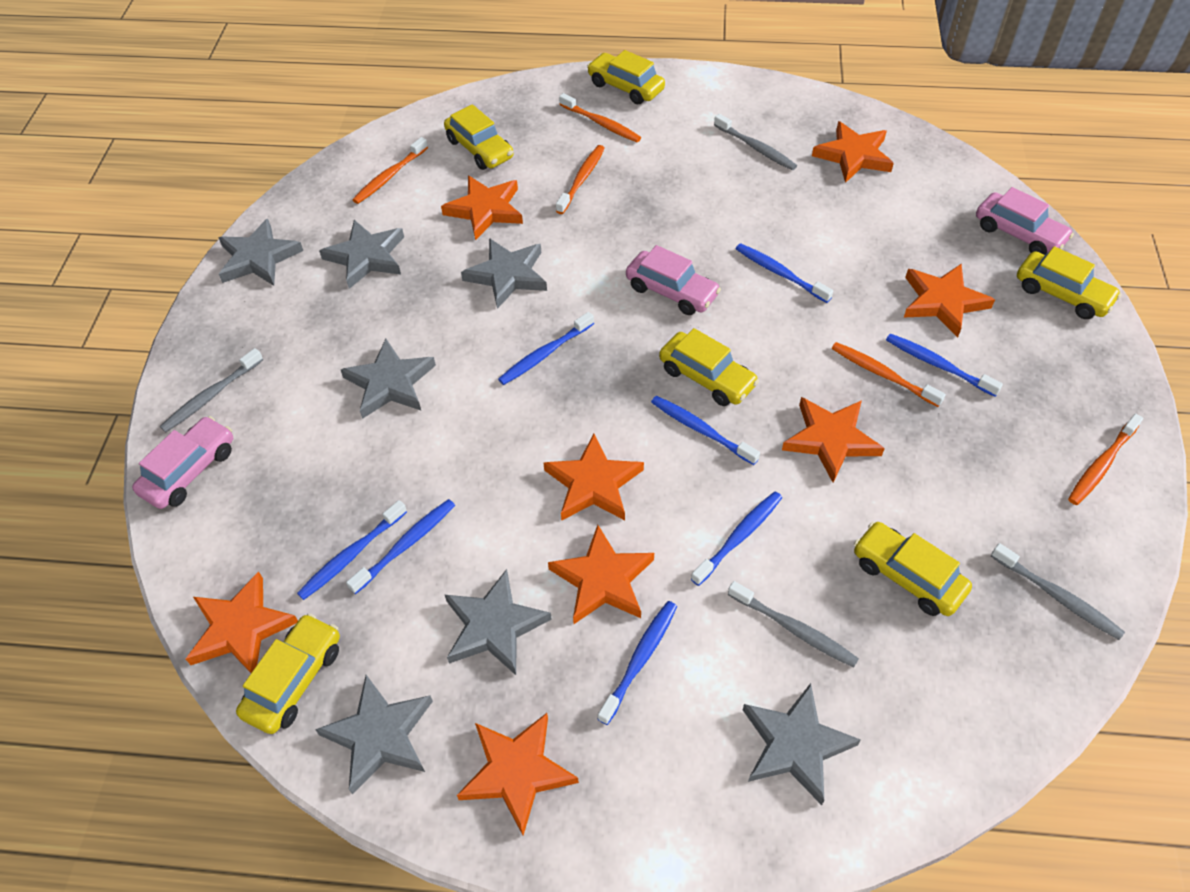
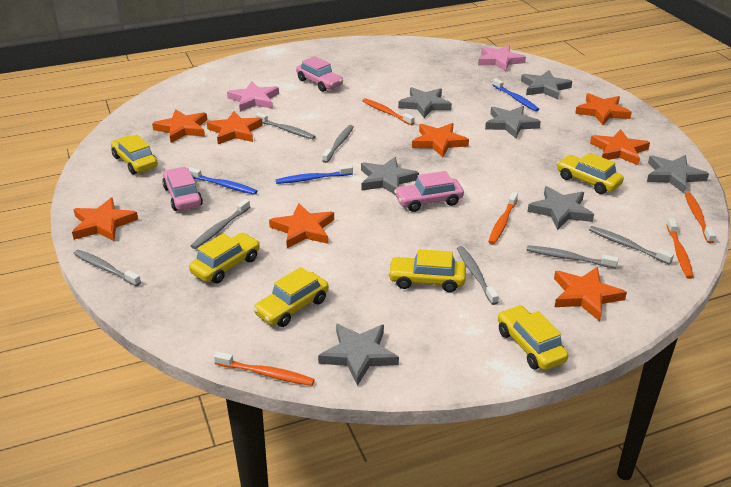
blue toothbrush: [297,500,407,600] [346,499,455,594] [498,312,594,385] [598,601,677,725] [651,396,760,465] [691,492,782,586] [736,243,833,303] [886,333,1003,397] = 8 -> [189,167,257,195] [276,165,353,184] [493,78,539,112] = 3
grey toothbrush: [160,348,263,432] [714,114,797,170] [728,581,859,668] [991,543,1125,640] = 4 -> [74,250,141,286] [191,199,250,249] [255,112,316,139] [322,125,354,163] [457,246,499,305] [527,245,619,269] [589,226,674,265] = 7
pink star: none = 0 -> [227,81,279,112] [478,45,526,72] = 2

